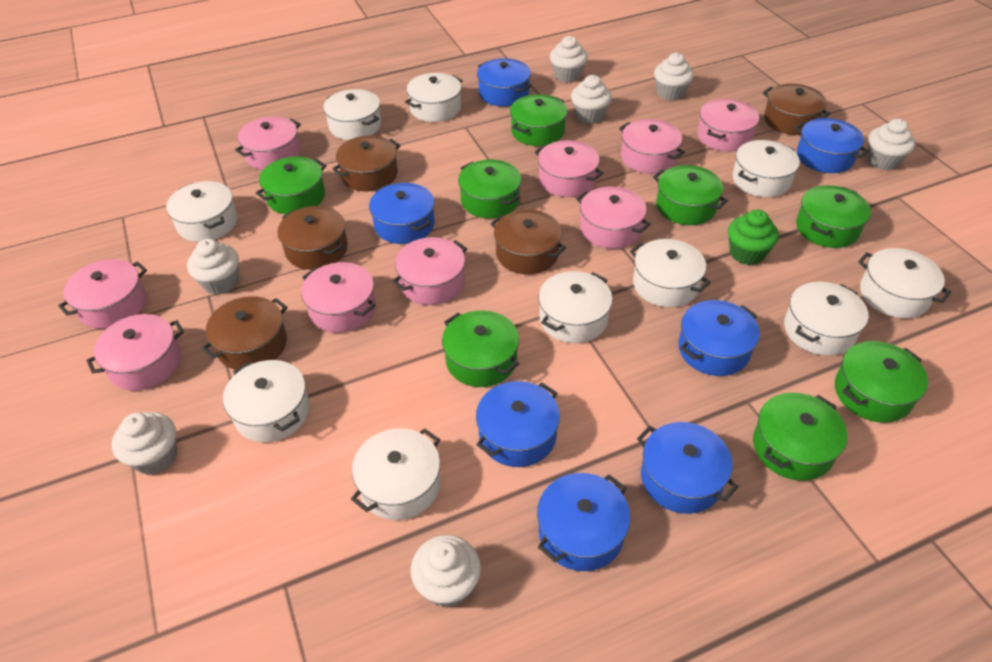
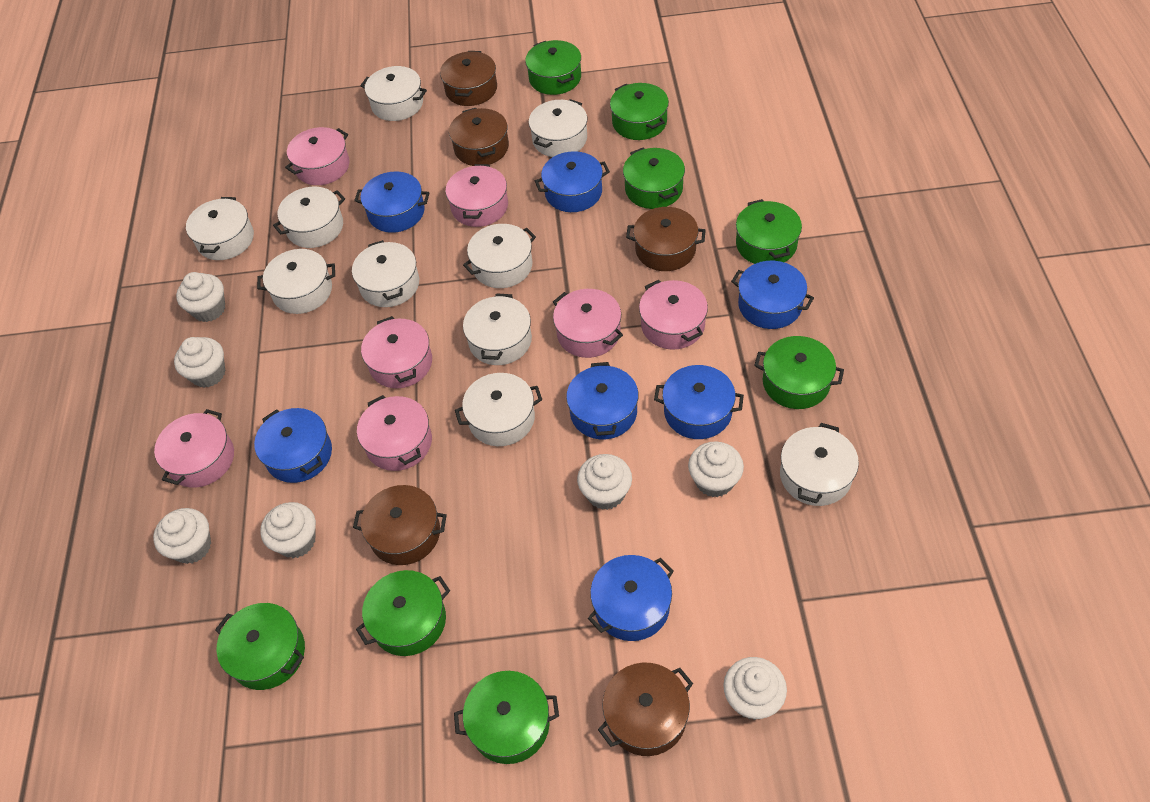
green cupcake: [728,209,779,265] = 1 -> none = 0
pink pot: [58,259,147,329] [86,314,184,391] [235,117,301,170] [301,262,376,333] [392,237,467,305] [535,140,603,197] [576,187,651,249] [619,119,685,174] [697,99,759,152] = 9 -> [154,409,234,488] [285,127,349,185] [357,395,432,471] [361,316,432,388] [445,164,508,227] [553,289,623,358] [639,280,708,350] = 7

